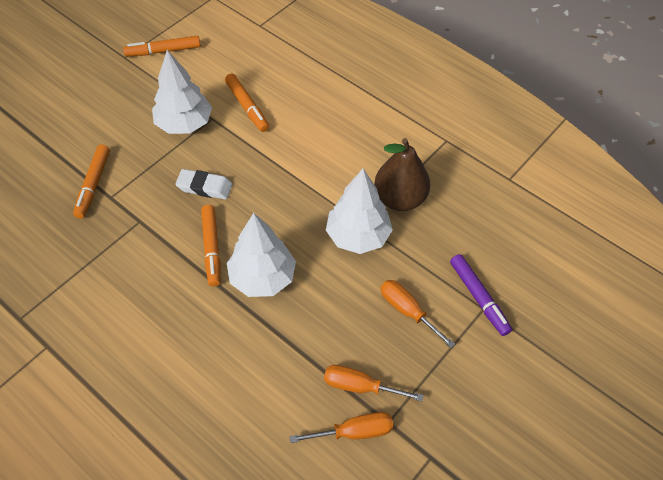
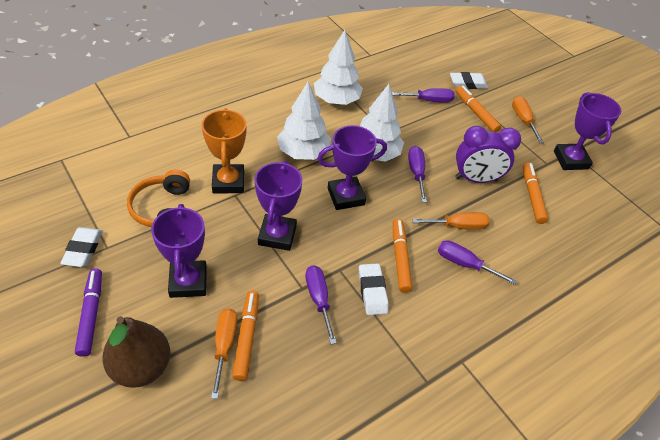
orange headphones: none = 0 -> [127,170,190,227] = 1
orange trophy: none = 0 -> [202,108,247,193] = 1
purple clock: none = 0 -> [455,126,521,183] = 1
purple screwdriver: none = 0 -> [305,265,337,344] [392,88,455,103] [408,146,427,202] [438,240,517,285] = 4
purple trophy: none = 0 -> [151,204,207,298] [255,161,303,251] [317,125,387,210] [554,92,621,170] = 4
white eraser: [175,169,232,200] = 1 -> [60,227,103,267] [359,263,389,315] [450,72,488,89] = 3

